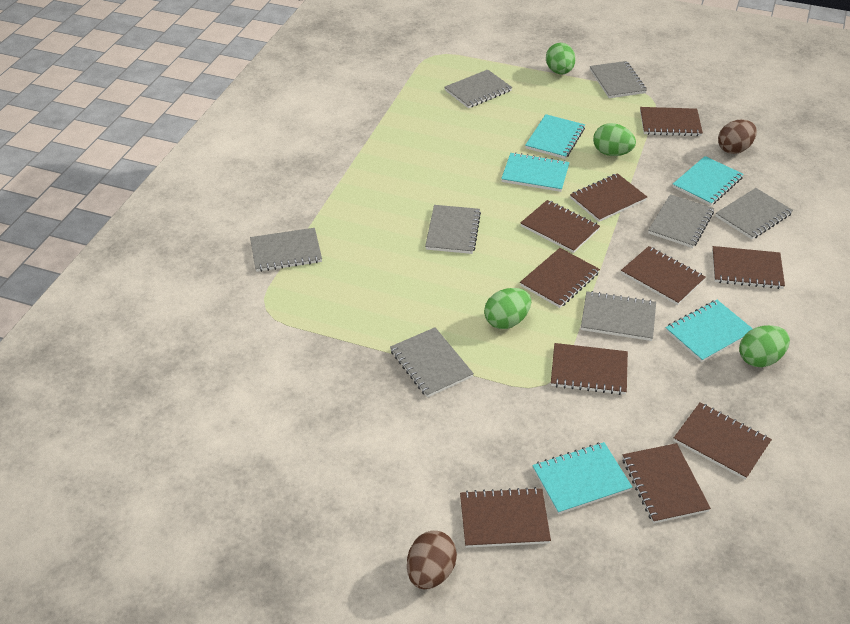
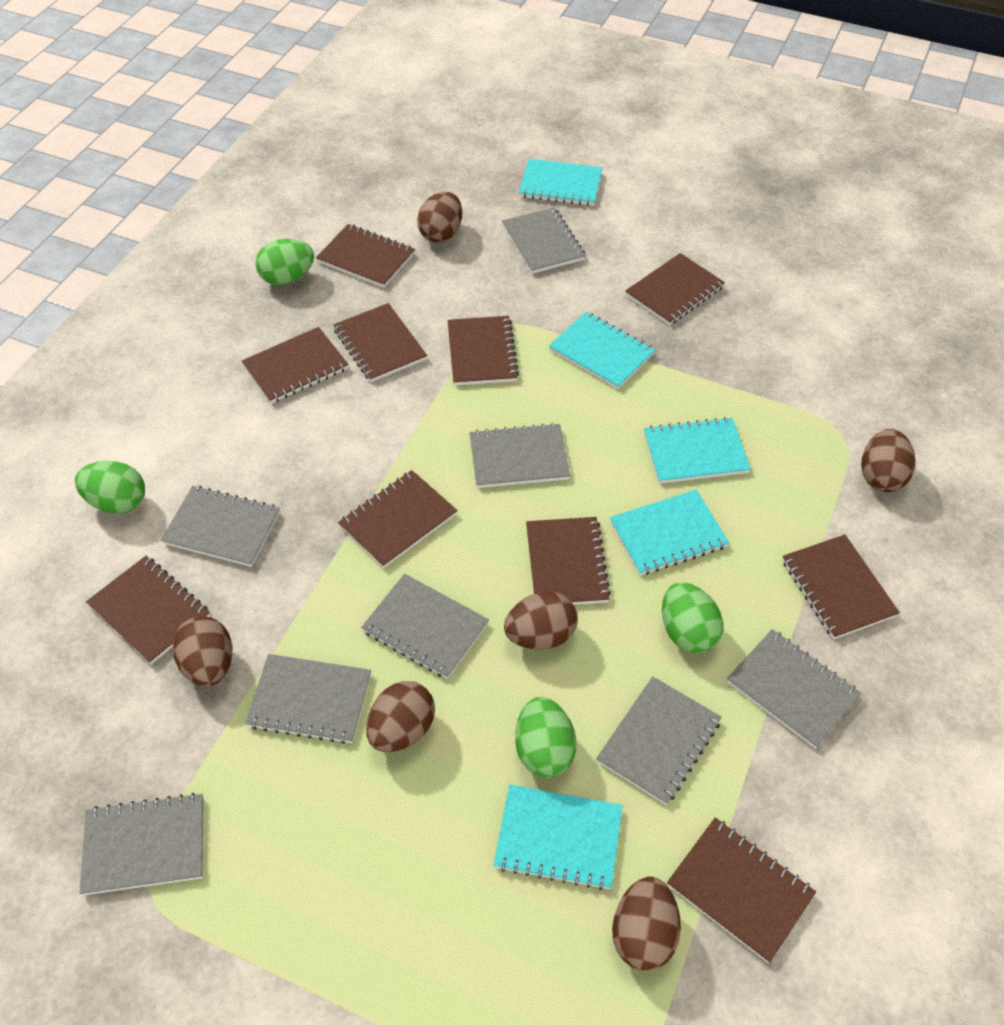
brown egg: [407,531,457,589] [718,119,757,154] = 2 -> [172,616,232,687] [366,681,435,752] [417,192,462,243] [504,592,578,650] [612,877,681,971] [861,429,915,492] = 6

